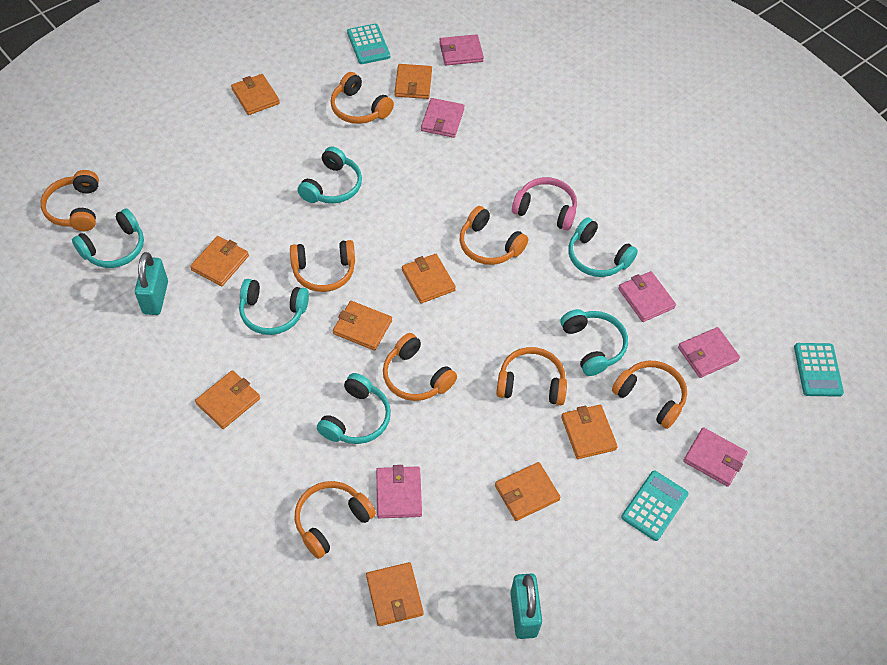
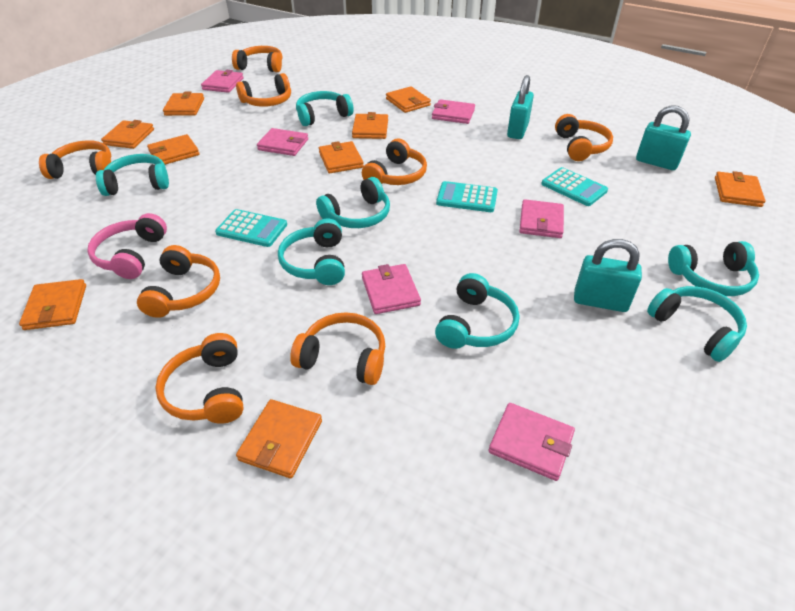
turquoise headphones: [72,208,144,268] [239,279,309,335] [298,146,362,204] [317,373,391,444] [560,309,628,376] [568,217,638,277] = 6 -> [96,154,169,196] [278,218,345,285] [296,91,353,126] [316,177,390,228] [435,273,519,349] [647,286,747,362] [668,241,759,296] = 7
turquoise padlock: [135,252,168,315] [510,573,542,639] = 2 -> [507,75,534,139] [574,239,642,312] [636,105,691,170] = 3

